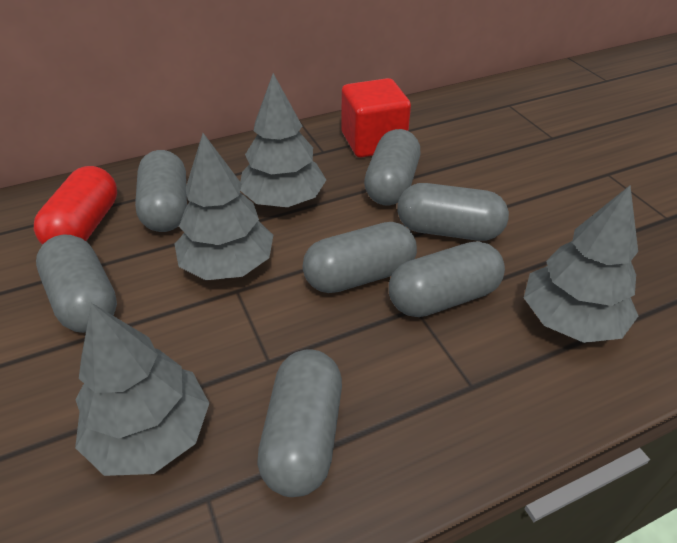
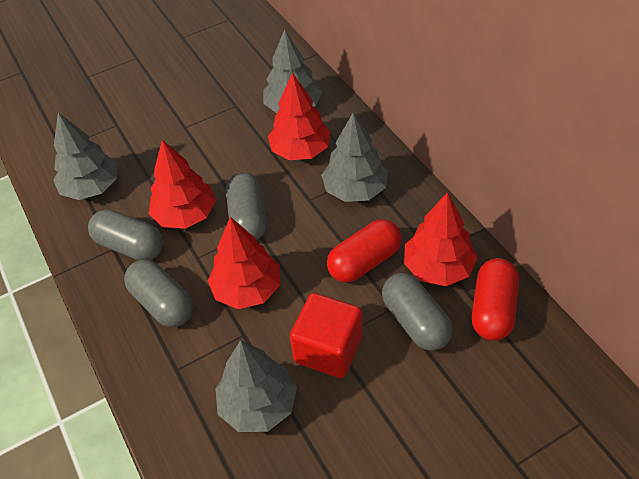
grey capsule: [36,235,117,333] [135,150,187,232] [257,349,342,497] [303,222,417,293] [364,129,420,206] [389,241,505,317] [398,183,509,241] = 7 -> [88,209,163,260] [124,259,193,327] [226,172,267,239] [382,273,453,351] = 4
red capsule: [34,166,117,245] = 1 -> [327,219,402,283] [472,258,519,341] = 2
red tree: none = 0 -> [149,140,216,229] [208,217,280,309] [268,73,331,160] [404,193,478,286] = 4

